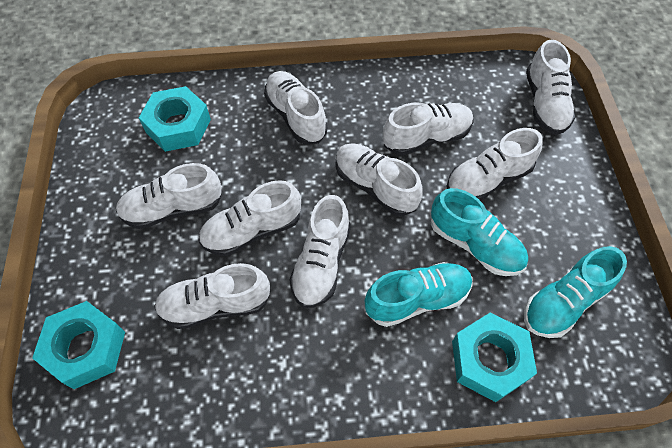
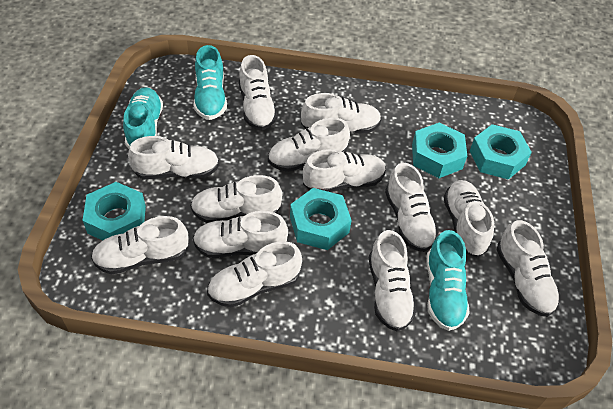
turquoise nut: [32,301,125,389] [139,86,211,152] [452,312,537,402] = 3 -> [83,182,146,241] [290,188,352,250] [412,123,467,178] [470,124,532,180] = 4
white shoe: [116,163,222,229] [154,263,270,329] [199,180,301,256] [264,71,327,144] [289,195,351,308] [336,143,422,216] [383,102,474,155] [446,128,542,201] [526,40,576,135] = 9 -> [91,216,189,274] [128,136,220,179] [190,175,282,223] [193,211,288,258] [207,241,302,307] [239,55,277,130] [268,118,350,172] [301,93,382,133] [303,149,386,192] [369,230,417,331] [385,163,438,252] [443,180,494,257] [497,220,560,317] = 13

